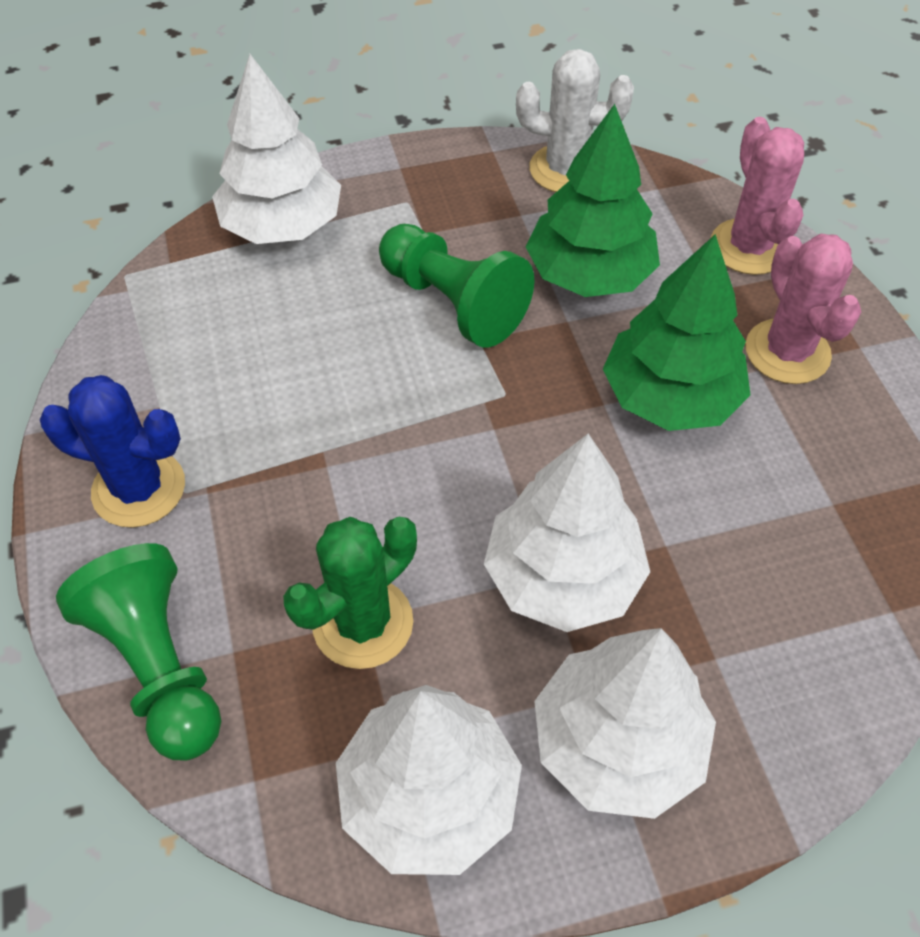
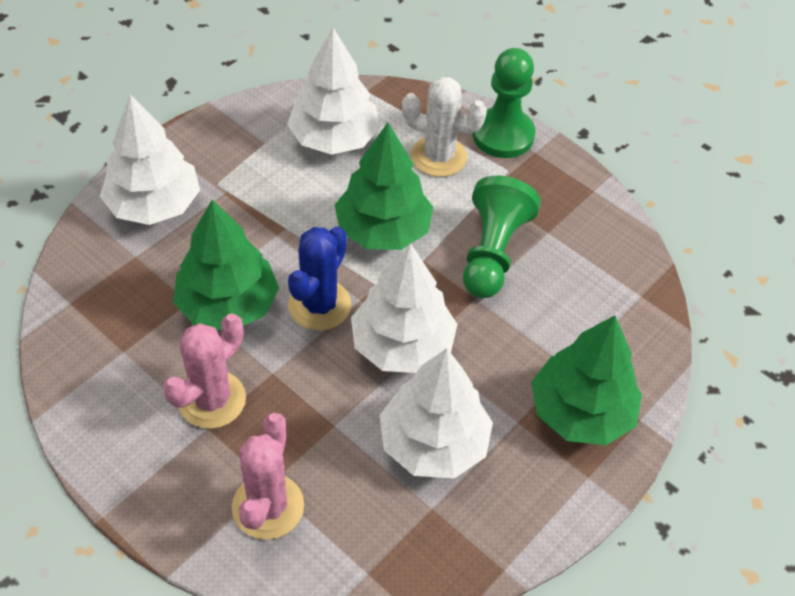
green cactus: [283,517,417,669] = 1 -> none = 0
green tree: [526,104,660,297] [603,234,751,431] = 2 -> [173,200,279,330] [335,123,433,250] [531,315,642,445] = 3

